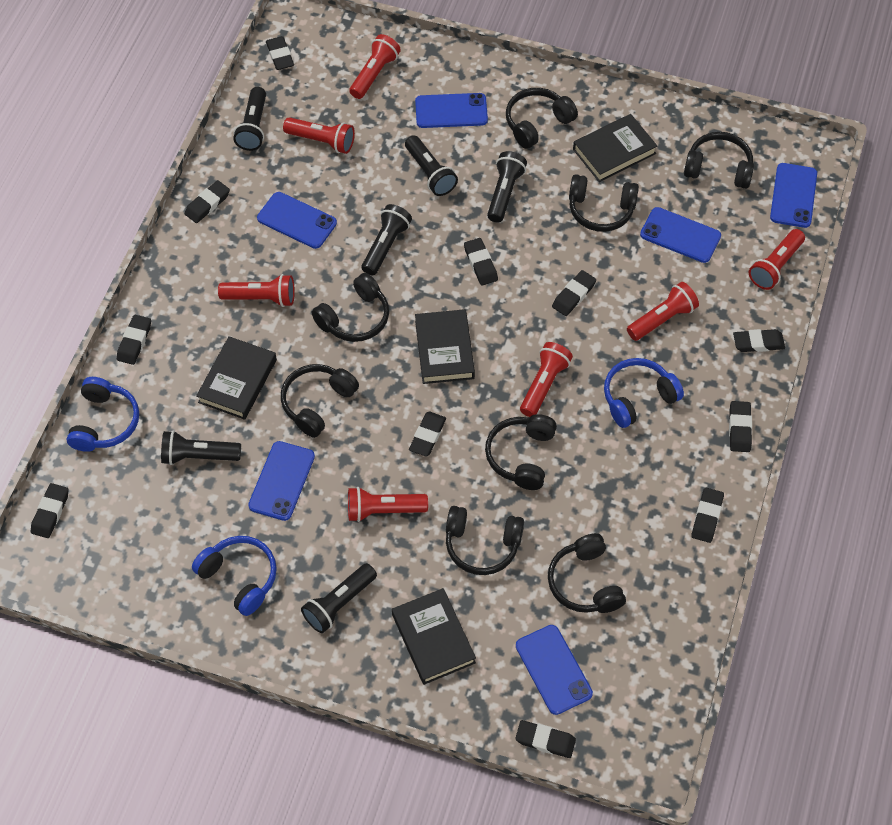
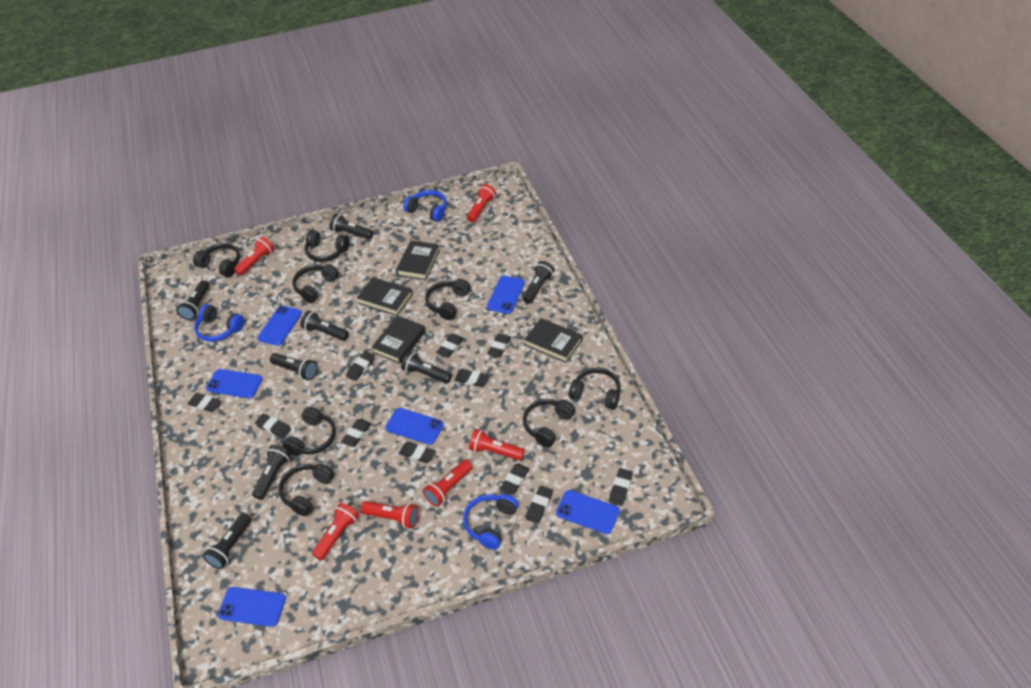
black flashlight: [161,431,241,465] [233,87,266,151] [301,563,377,633] [362,204,412,275] [405,135,458,196] [487,151,527,222] = 6 -> [177,280,210,320] [203,513,252,569] [252,444,291,500] [270,353,318,380] [301,310,349,341] [329,214,374,239] [401,351,452,384] [523,261,554,304] = 8
red flashlight: [218,274,295,307] [283,117,355,154] [348,487,428,522] [349,34,401,99] [520,342,573,417] [627,282,699,341] [749,229,805,290] = 7 -> [234,237,274,276] [312,503,359,561] [361,501,419,528] [423,459,473,507] [467,184,496,223] [469,429,525,461] = 6

